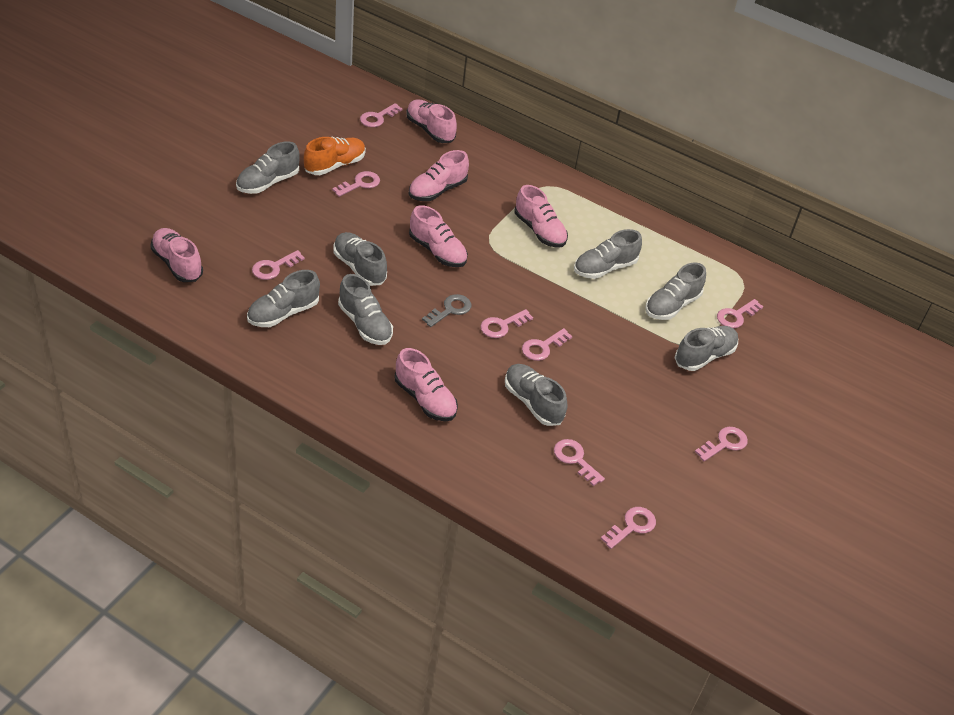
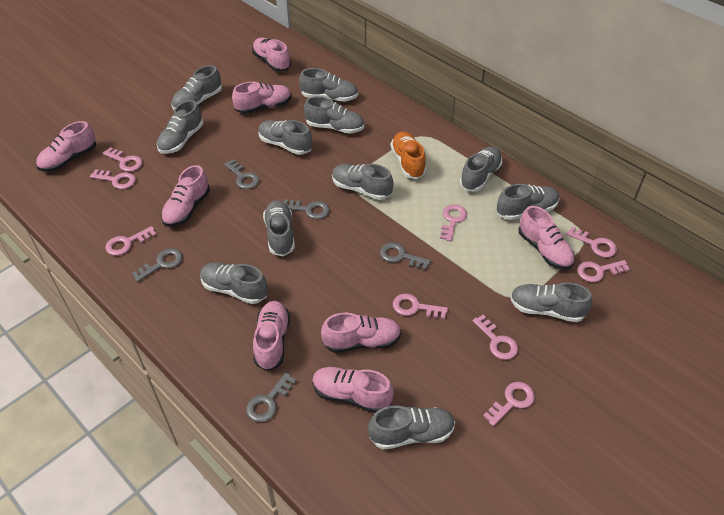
grey key: [422,294,471,327] = 1 -> [132,248,183,282] [224,159,259,189] [246,373,296,422] [284,199,330,219] [380,243,431,270] = 5
grey shoe: [236,141,300,194] [247,270,320,327] [333,232,387,286] [338,274,393,345] [505,364,567,426] [574,229,642,279] [645,262,706,320] [675,326,738,371] = 8 -> [157,100,203,154] [171,65,222,110] [200,262,268,304] [258,120,312,155] [263,200,295,256] [299,68,358,102] [304,96,364,134] [332,164,393,200] [368,405,455,450] [460,147,502,192] [497,184,560,220] [510,282,593,322] = 12
pink shoe: [150,228,203,282] [395,348,458,421] [406,99,457,143] [409,150,469,201] [409,205,468,267] [515,185,568,248] = 6 -> [36,121,96,172] [161,165,210,227] [232,82,292,114] [252,38,291,72] [253,301,290,371] [312,367,394,413] [321,313,402,353] [518,206,575,270] = 8

